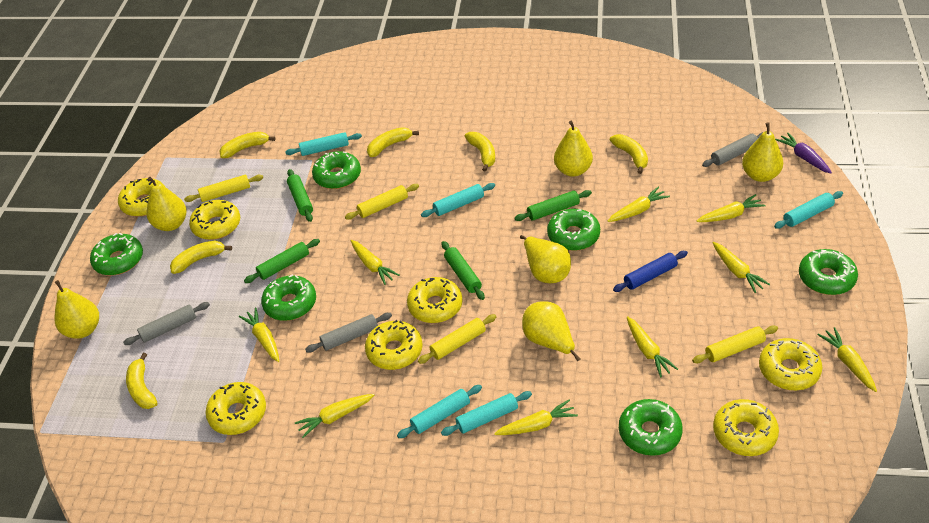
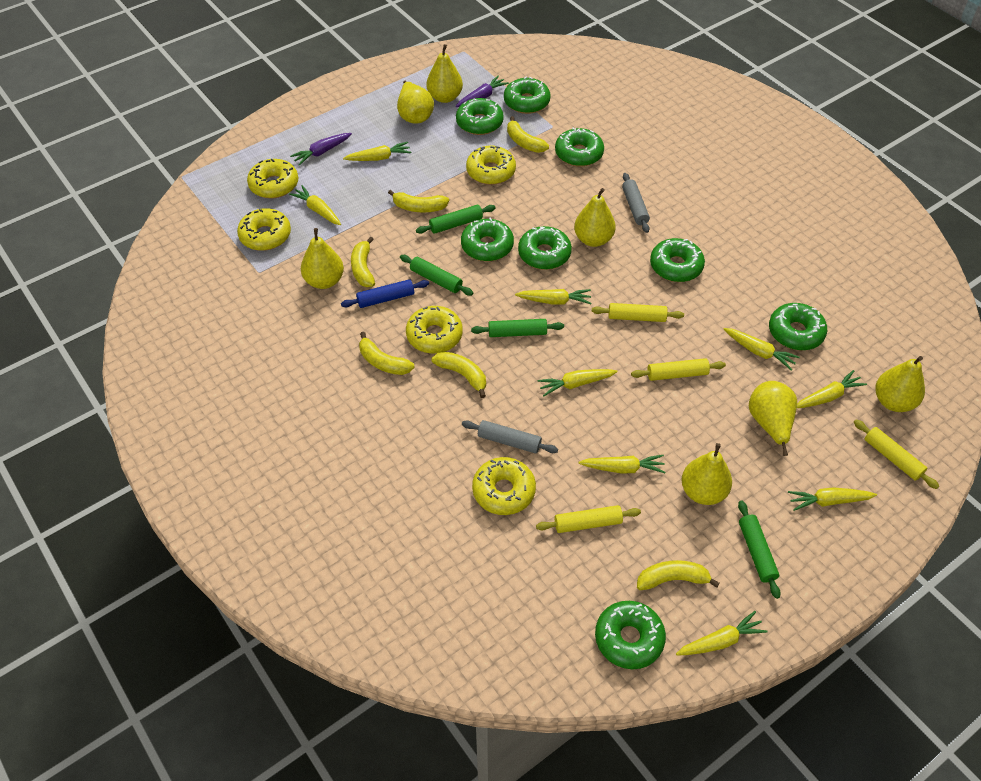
green donut: [90,233,143,275] [261,274,316,321] [312,151,361,189] [547,209,600,251] [619,399,683,456] [799,249,858,295] = 6 -> [456,98,504,135] [461,217,514,261] [504,76,551,114] [518,226,572,270] [555,128,604,167] [595,601,666,669] [650,238,705,282] [769,303,827,351] = 8
grey rolling pin: [123,302,210,345] [305,313,392,353] [702,132,763,167] = 3 -> [462,420,558,454] [622,173,650,233] = 2
purple carrot: [775,133,832,173] = 1 -> [290,133,352,166] [456,76,509,107] = 2
turquoise rolling pin: [285,132,362,156] [397,385,482,438] [421,183,495,217] [441,391,532,436] [774,191,843,229] = 5 -> none = 0
yellow donut: [118,178,165,217] [189,200,240,240] [205,382,266,435] [365,320,423,370] [407,277,463,323] [713,399,779,456] [759,338,822,391] = 7 -> [237,208,291,251] [247,159,298,199] [406,306,463,354] [466,146,516,185] [472,457,536,515] = 5
yellow pear: [55,280,99,339] [146,177,187,231] [520,235,571,283] [522,301,580,362] [554,121,593,177] [742,122,783,182] = 6 -> [301,228,344,289] [397,81,434,124] [426,44,463,103] [574,188,616,247] [681,443,732,505] [749,381,797,456] [876,356,925,412] = 7

